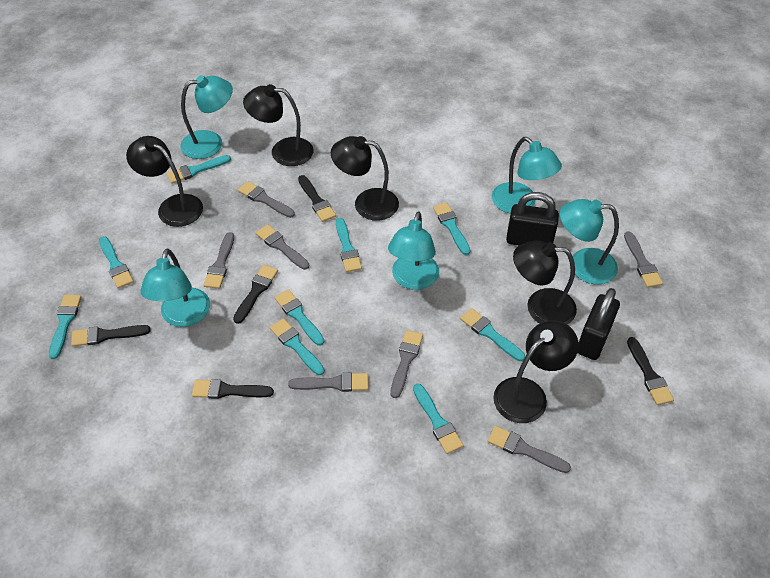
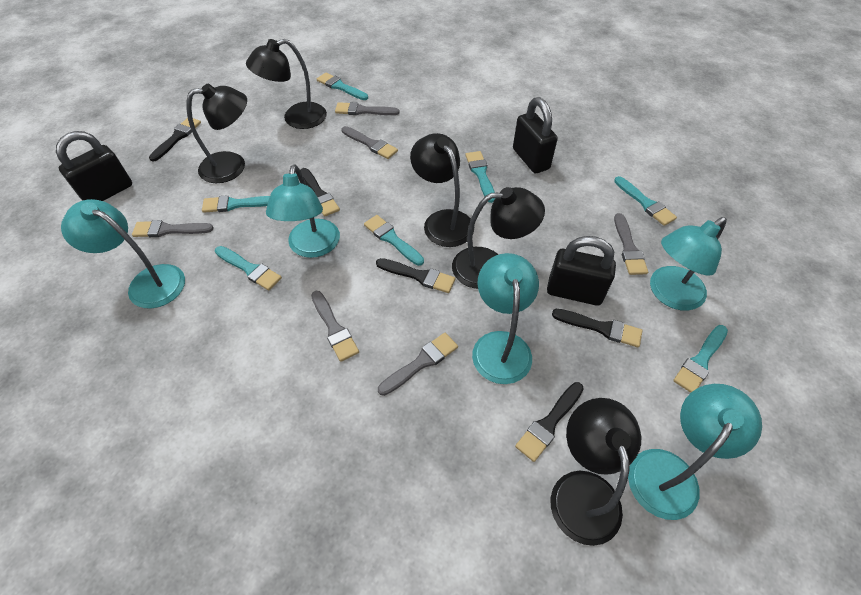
black padlock: [506,192,559,245] [578,288,620,360] = 2 -> [56,131,132,201] [513,97,558,173] [547,236,616,306] = 3
grey brush: [203,232,234,289] [238,181,295,218] [256,224,309,270] [288,372,369,392] [391,330,423,398] [488,426,571,473] [624,231,663,288] = 7 -> [132,220,214,237] [311,291,359,362] [335,102,399,115] [341,126,398,159] [378,333,458,396] [614,213,648,275] = 6
turquoise brush: [49,295,82,359] [99,236,134,289] [166,155,231,184] [270,318,325,375] [274,289,324,346] [336,218,362,272] [413,384,464,454] [433,202,471,255] [460,308,525,361] = 9 -> [202,195,270,213] [215,246,282,290] [317,73,368,100] [364,215,424,266] [465,151,495,203] [614,176,677,226] [673,325,728,393] = 7

